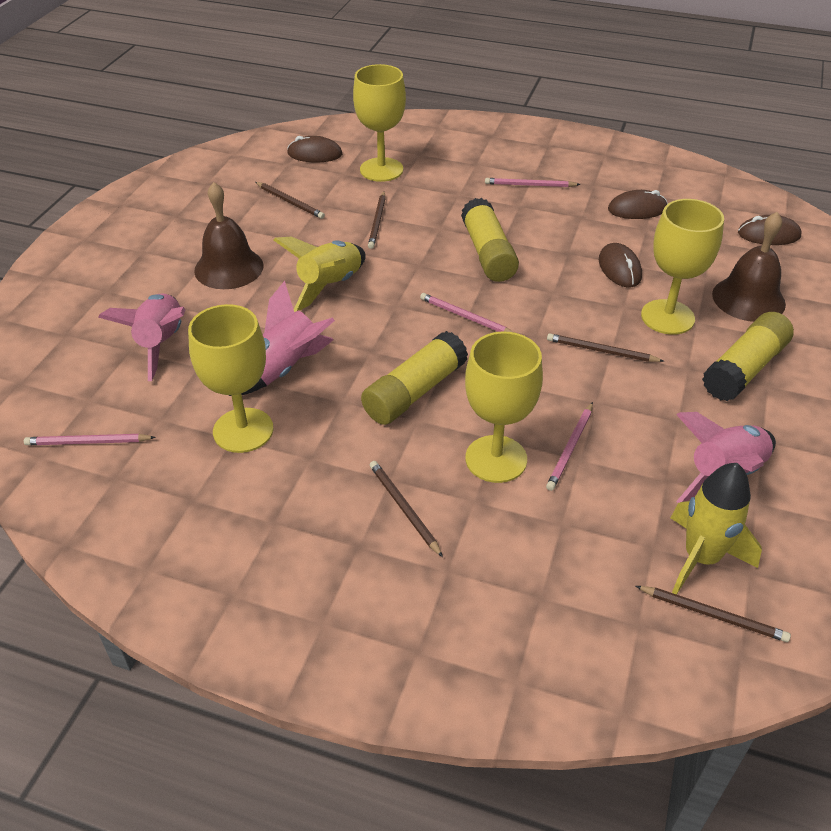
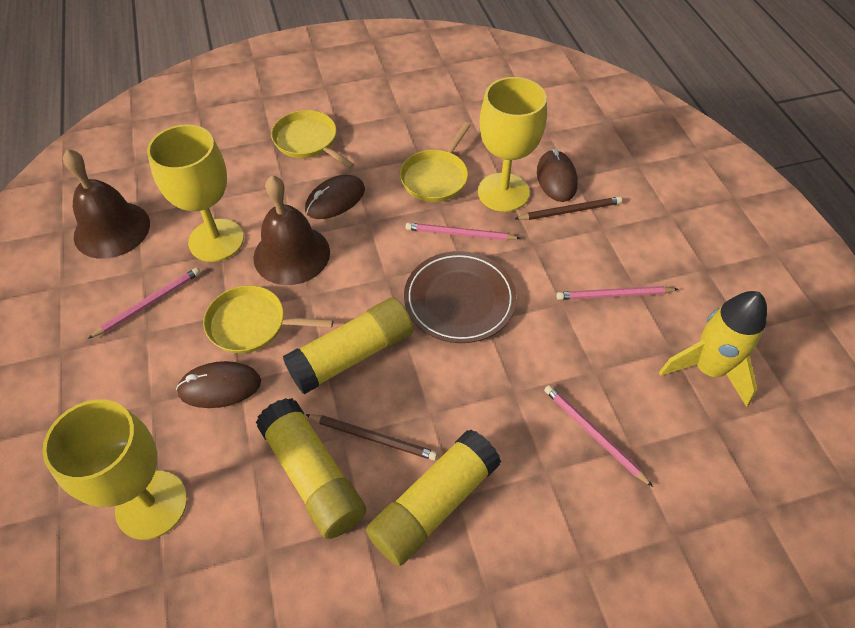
brown mouse: [287,136,342,162] [599,243,642,287] [608,190,668,219] [738,215,801,245] = 4 -> [176,361,261,408] [305,175,365,219] [537,148,578,202] = 3
brown pencil: [255,182,325,219] [368,191,386,249] [370,461,443,557] [547,333,664,362] [636,586,791,642] = 5 -> [305,414,438,461] [515,197,622,220] = 2
brown plate: none = 0 -> [404,251,517,343] = 1
pink rocket: [98,293,185,381] [229,281,335,396] [676,412,776,503] = 3 -> none = 0
yellow goblet: [188,304,273,453] [353,64,406,182] [465,332,543,483] [641,199,724,335] = 4 -> [42,399,187,540] [147,124,244,262] [478,77,547,212] = 3
yellow pan: none = 0 -> [203,285,333,354] [271,110,355,169] [400,122,471,202] = 3
yellow rocket: [274,237,366,312] [671,463,762,595] = 2 -> [659,291,767,407] = 1

